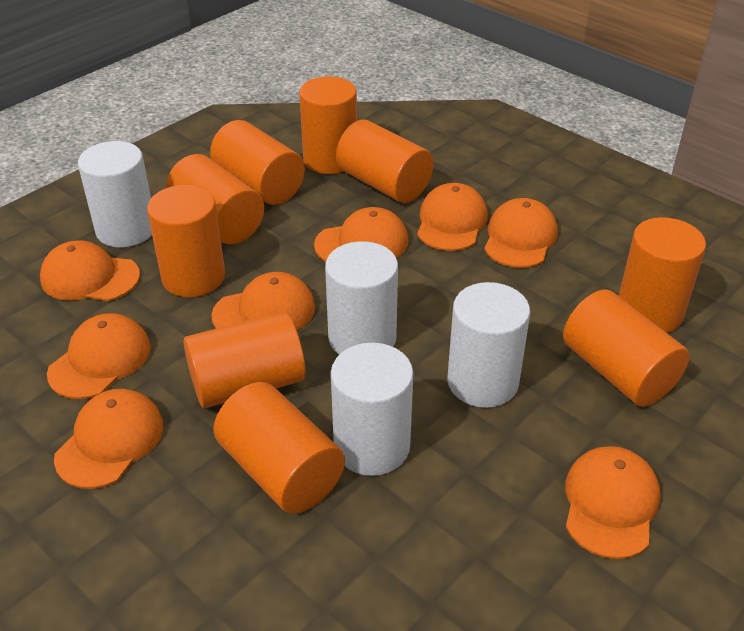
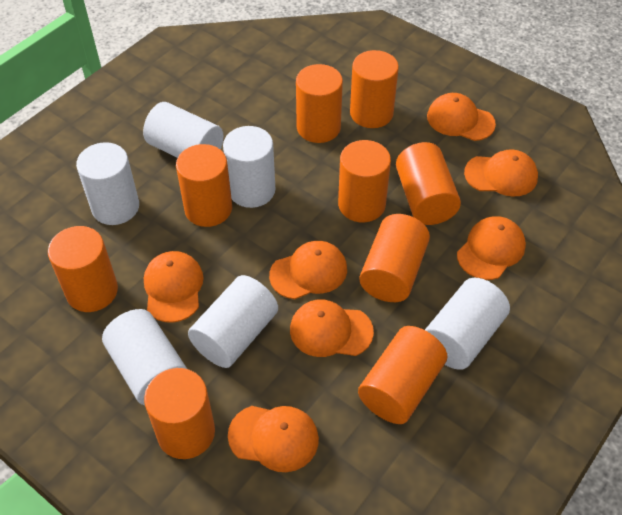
orange cap: [40,240,140,301] [47,313,151,399] [54,389,164,489] [211,272,315,330] [314,207,408,262] [417,183,488,251] [484,198,558,268] [565,446,661,559] = 8 -> [144,251,204,323] [228,406,319,472] [269,241,347,299] [290,299,374,357] [427,93,496,141] [457,216,526,280] [464,149,538,197] = 7
white cylinder: [78,141,152,247] [325,241,398,355] [331,343,413,476] [447,282,530,408] = 4 -> [76,142,139,225] [102,309,187,405] [143,102,223,158] [188,275,278,368] [223,126,275,208] [425,278,510,370] = 6

